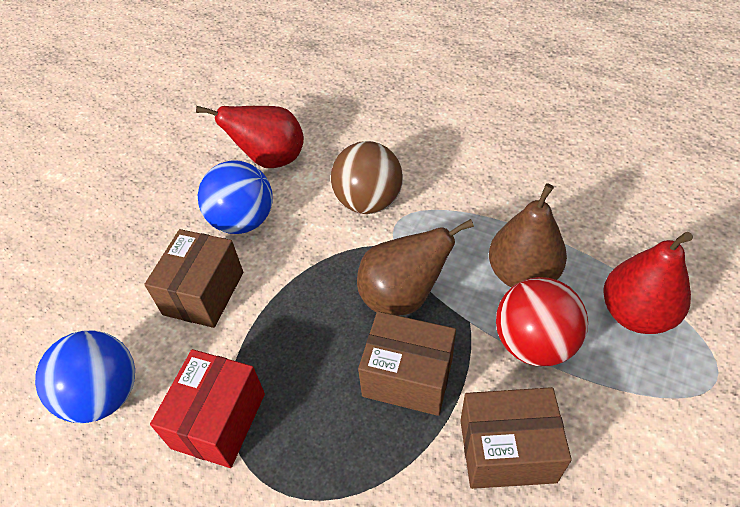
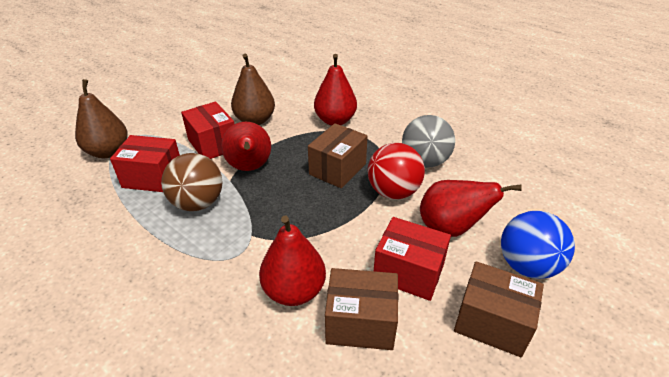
blue ball: [35,331,135,423] [198,161,273,234] = 2 -> [501,211,575,279] = 1
grey ball: none = 0 -> [402,115,455,168] = 1
red box: [150,349,265,468] = 1 -> [110,135,180,192] [181,101,234,159] [374,217,451,301] = 3
red pear: [196,106,304,168] [603,232,693,334] = 2 -> [221,122,271,171] [259,215,326,306] [314,54,357,126] [420,180,522,237] = 4

